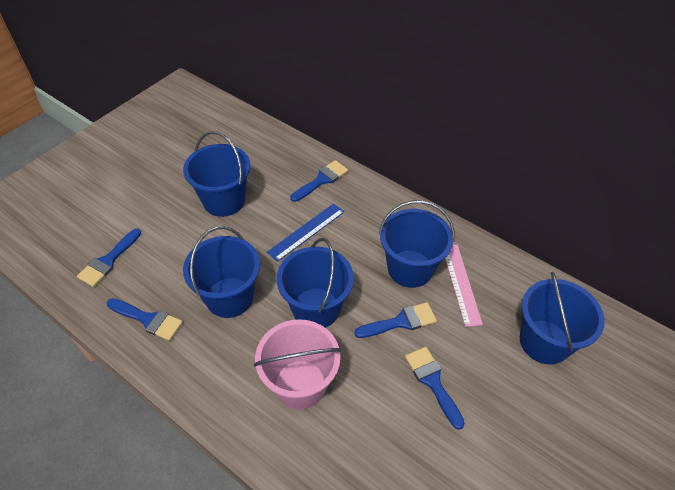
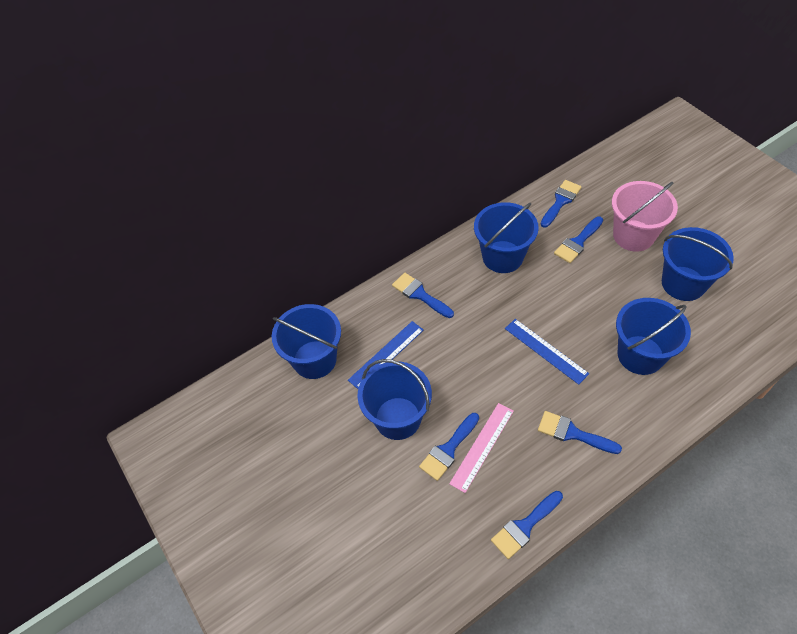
blue brush: [77,228,141,287] [107,298,183,341] [290,160,348,202] [354,302,437,338] [405,347,465,430] = 5 -> [392,273,454,318] [419,413,479,481] [491,491,563,559] [538,411,622,454] [540,180,582,228] [554,216,603,263] = 6
blue ruler: [267,203,344,262] = 1 -> [348,321,424,389] [505,319,589,385] = 2

